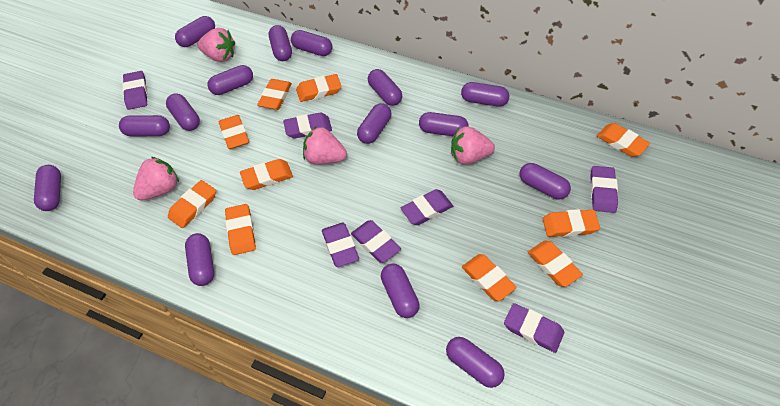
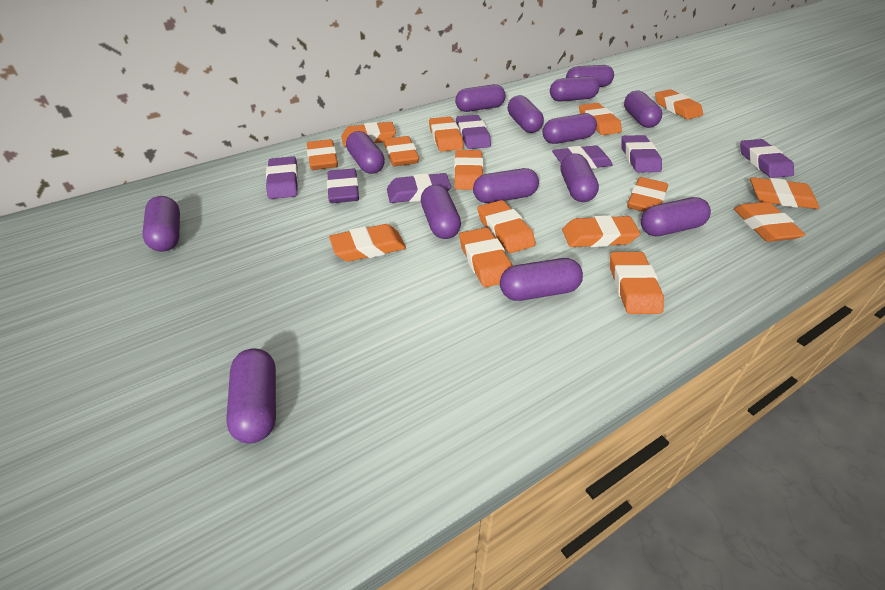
orange eraser: [168,180,216,228] [218,115,249,149] [225,204,256,255] [240,159,293,190] [257,79,292,110] [296,74,342,102] [462,254,517,301] [528,241,583,287] [543,209,600,237] [597,123,650,157] = 10 -> [307,139,338,170] [329,224,406,262] [341,122,396,147] [384,136,419,166] [429,117,463,152] [454,150,484,190] [459,228,513,287] [477,200,536,253] [562,215,640,247] [579,103,622,135] [610,252,664,314] [627,177,668,212] [655,89,703,120] [734,202,806,242] [750,177,819,209] = 15
pink strawberry: [133,157,179,200] [197,28,235,62] [303,127,347,165] [451,126,495,165] = 4 -> none = 0
purple capsule: [34,165,61,211] [119,115,170,136] [166,93,200,131] [175,16,215,47] [185,233,214,286] [208,65,253,95] [269,25,292,61] [291,30,332,56] [357,103,391,144] [368,69,402,106] [381,263,420,318] [419,112,469,137] [446,337,505,388] [461,82,509,107] [520,163,571,199] = 15 -> [142,196,180,252] [226,348,276,444] [346,131,385,174] [421,185,461,239] [455,84,506,112] [473,168,539,203] [500,258,583,301] [507,95,544,133] [543,113,597,144] [550,76,599,102] [560,153,599,202] [566,65,614,87] [624,90,662,128] [641,197,711,236] = 14

